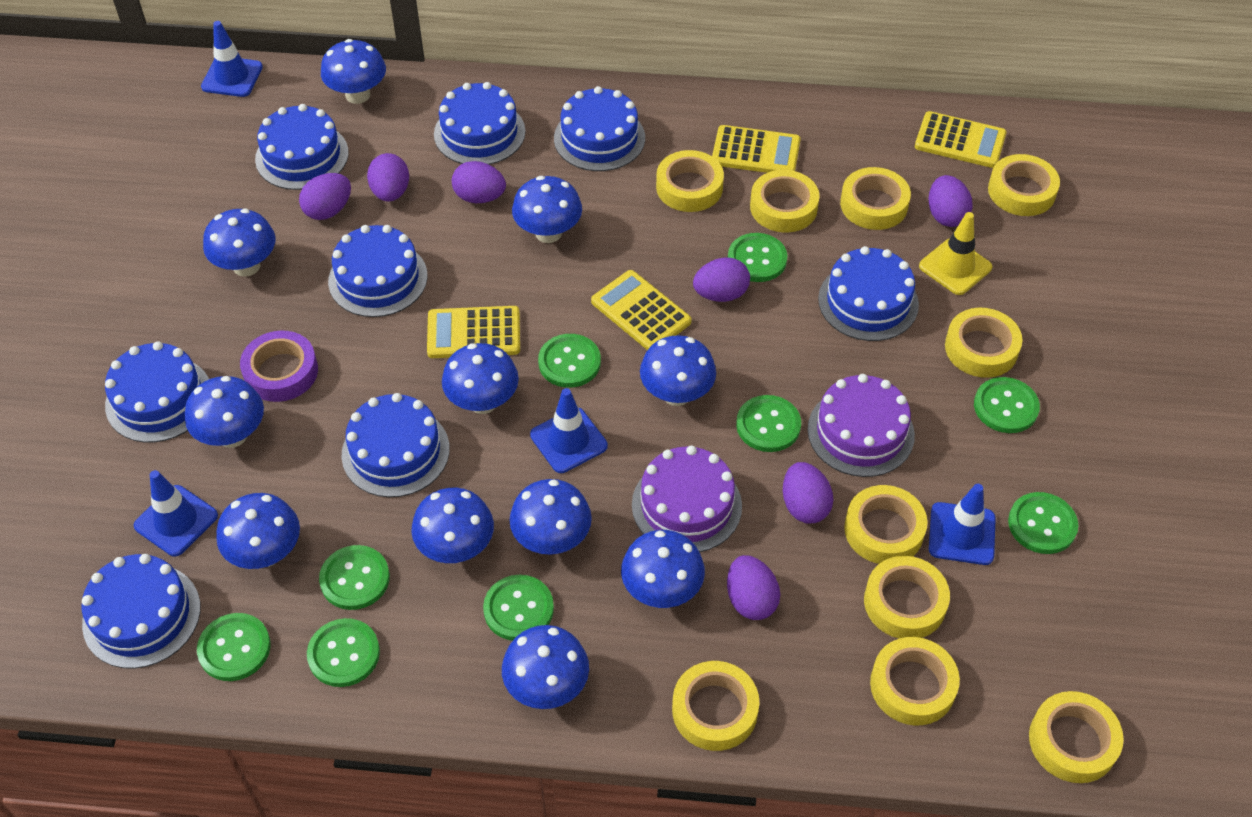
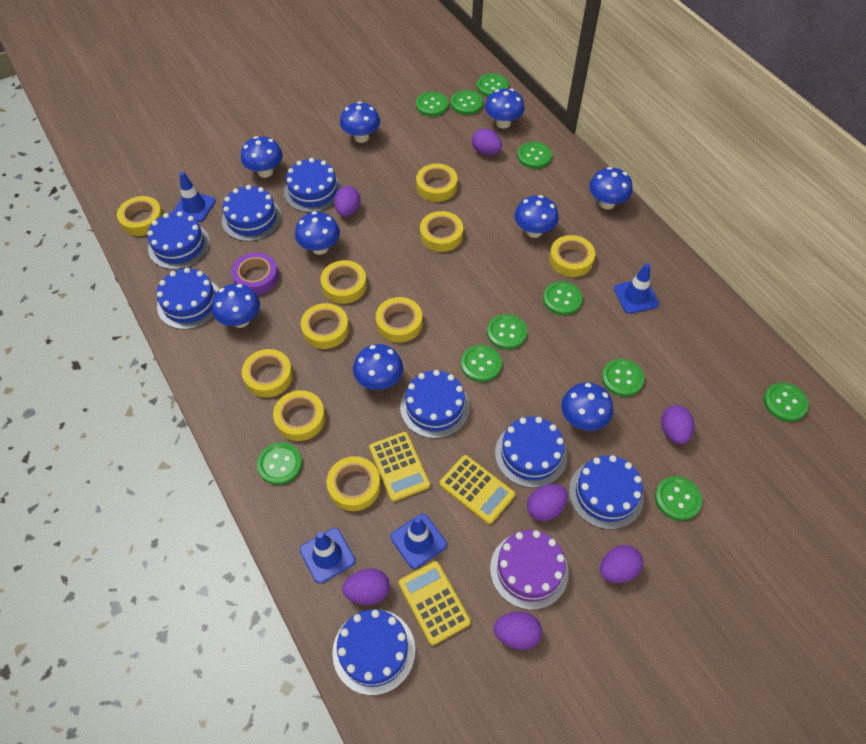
blue mushroom: [185,376,264,448] [203,209,276,277] [216,493,300,569] [321,39,386,104] [411,488,494,563] [442,343,519,414] [502,625,589,709] [509,479,592,554] [512,176,582,243] [621,530,705,608] [640,335,716,406] = 11 -> [212,284,260,328] [241,136,283,178] [295,211,340,255] [340,101,380,143] [353,344,403,390] [485,88,525,128] [515,195,559,238] [561,383,613,431] [589,167,633,209] = 9
green button: [197,613,271,681] [307,618,380,687] [319,545,390,610] [483,575,554,641] [538,334,601,388] [728,233,787,282] [736,395,801,452] [974,377,1040,433] [1008,492,1079,554] = 9 -> [257,442,302,485] [416,92,448,117] [451,90,483,115] [461,345,502,382] [477,73,509,97] [487,314,527,350] [517,142,552,169] [543,282,583,315] [602,359,644,397] [655,476,702,521] [764,383,809,422] = 11
purple cake: [632,445,742,552] [808,374,915,477] = 2 -> [490,530,569,610] = 1
yellow calculator: [427,306,520,358] [591,270,692,350] [712,125,801,173] [915,111,1007,168] = 4 -> [369,432,430,502] [399,561,471,645] [439,455,515,524] = 3
yellow traffic cone: [919,212,992,295] = 1 -> none = 0

